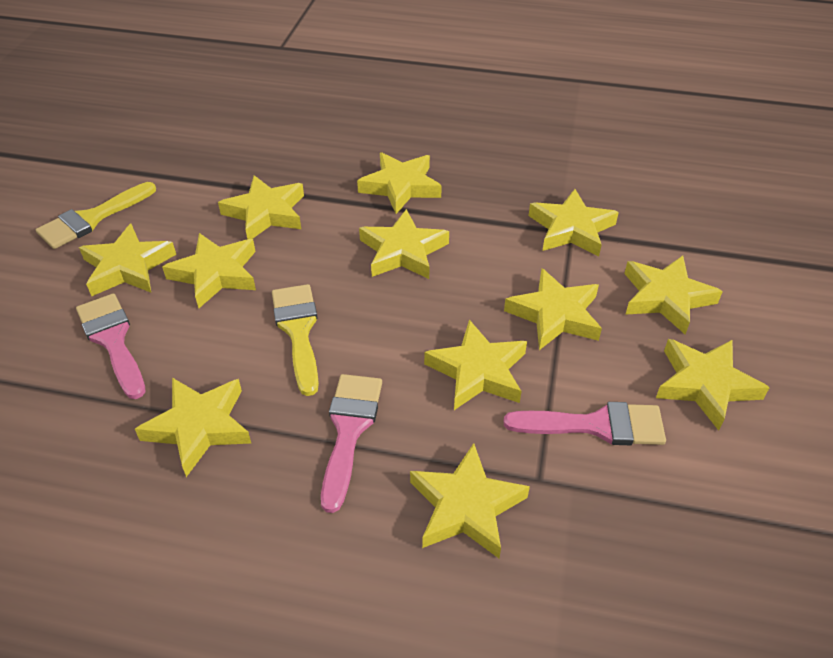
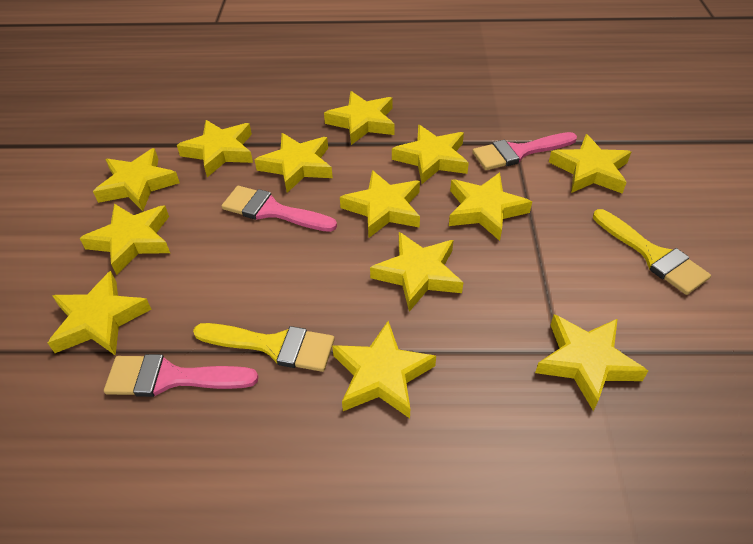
yellow star: [79,224,176,296] [135,378,251,477] [162,233,256,308] [218,175,304,239] [357,152,442,214] [359,209,449,279] [410,443,530,558] [424,320,527,410] [504,268,602,350] [529,189,619,257] [624,256,723,334] [656,339,770,430] = 12 -> [48,271,152,356] [79,204,170,275] [93,148,180,211] [177,120,253,177] [254,133,333,193] [324,91,395,145] [332,321,436,418] [340,170,420,238] [370,232,463,312] [392,125,469,184] [449,172,532,241] [535,314,648,411] [549,134,631,194] = 13

